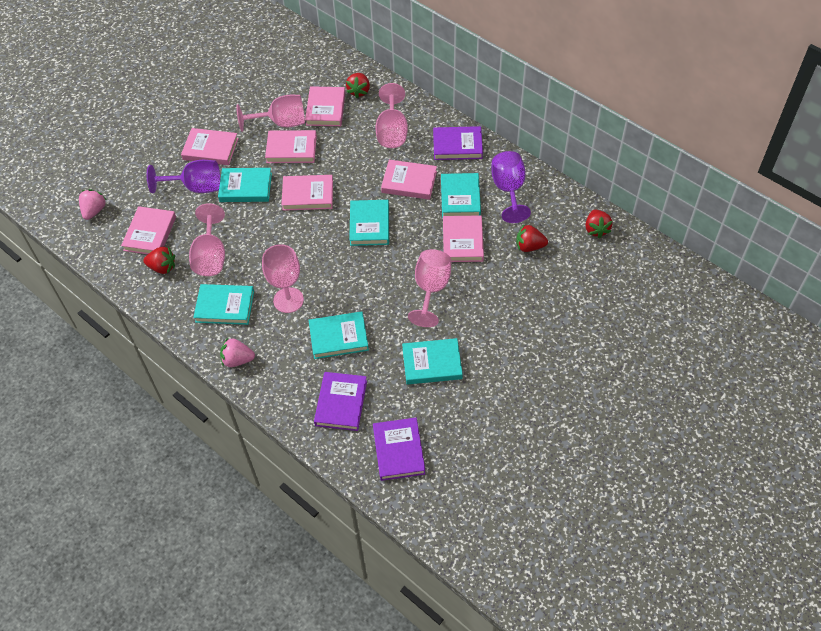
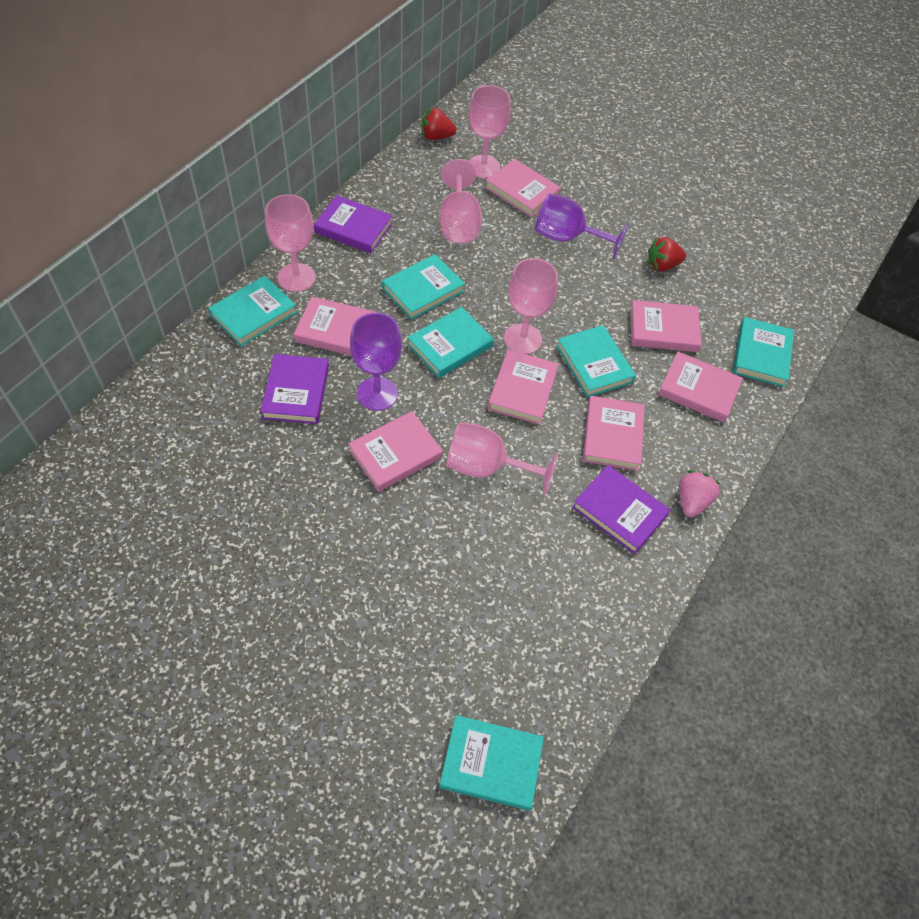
pink strawberry: [79,189,106,220] [220,338,255,367] = 2 -> [679,471,721,517] = 1
red strawberry: [143,246,175,274] [346,73,370,98] [516,225,548,252] [586,210,613,238] = 4 -> [421,108,457,140] [648,237,686,271] = 2

